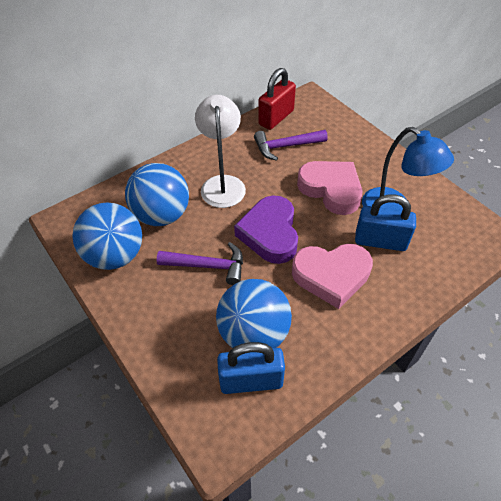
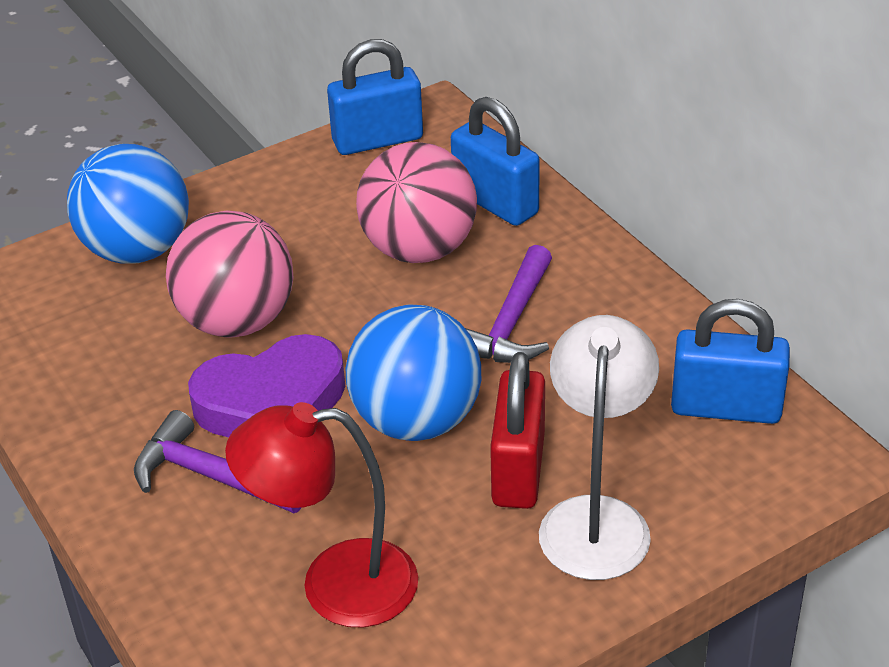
blue ball: [72,202,142,270] [125,163,189,226] [216,279,292,348] = 3 -> [67,144,189,264] [346,304,481,441] = 2
blue lamp: [362,127,454,211] = 1 -> none = 0
blue padlock: [217,342,285,394] [355,194,416,251] = 2 -> [327,39,423,155] [451,97,540,226] [671,299,790,424] = 3
pink ball: none = 0 -> [166,211,294,338] [356,142,477,263] = 2
pink heart: [292,244,373,309] [297,161,362,215] = 2 -> none = 0
red lamp: none = 0 -> [225,402,418,628] = 1

